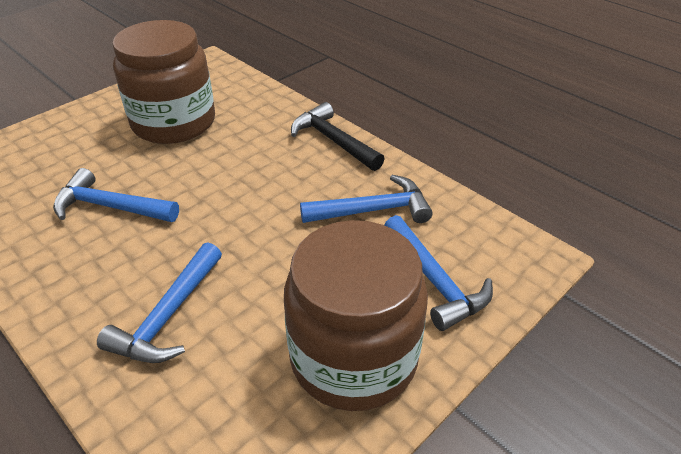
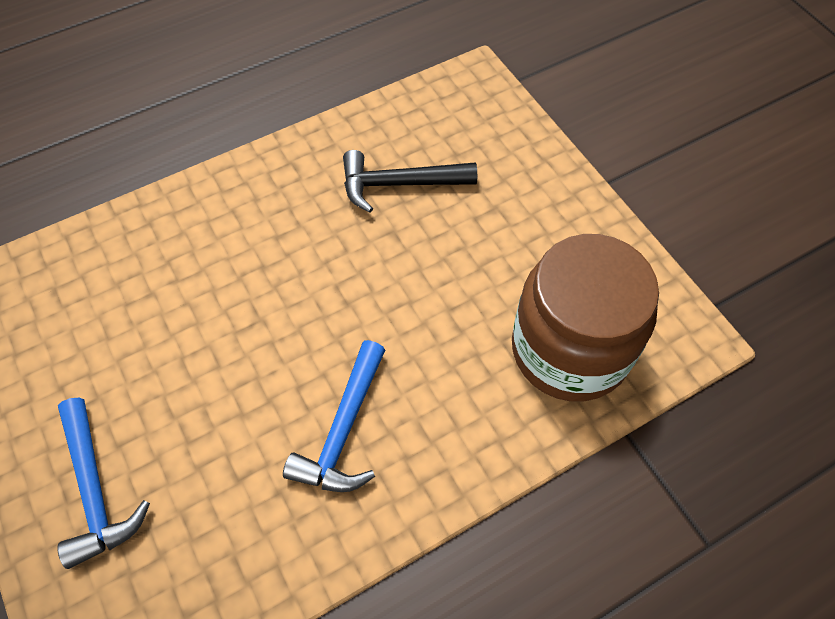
blue hammer: [53,168,179,222] [97,242,222,363] [300,175,433,223] [384,215,493,331] = 4 -> [57,398,150,569] [283,340,385,492] = 2
brown jar: [112,20,215,144] [284,220,428,411] = 2 -> [512,234,659,402] = 1

